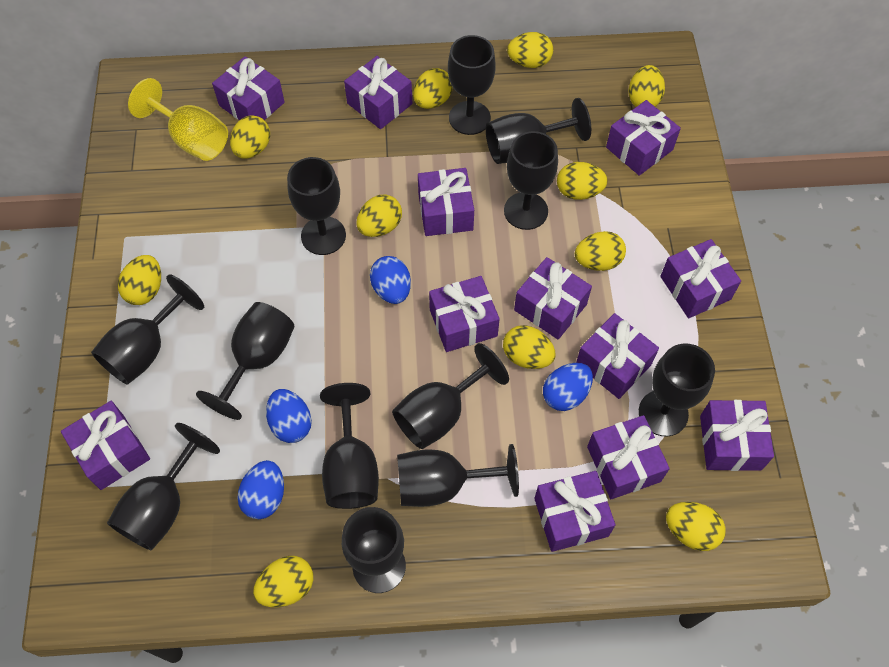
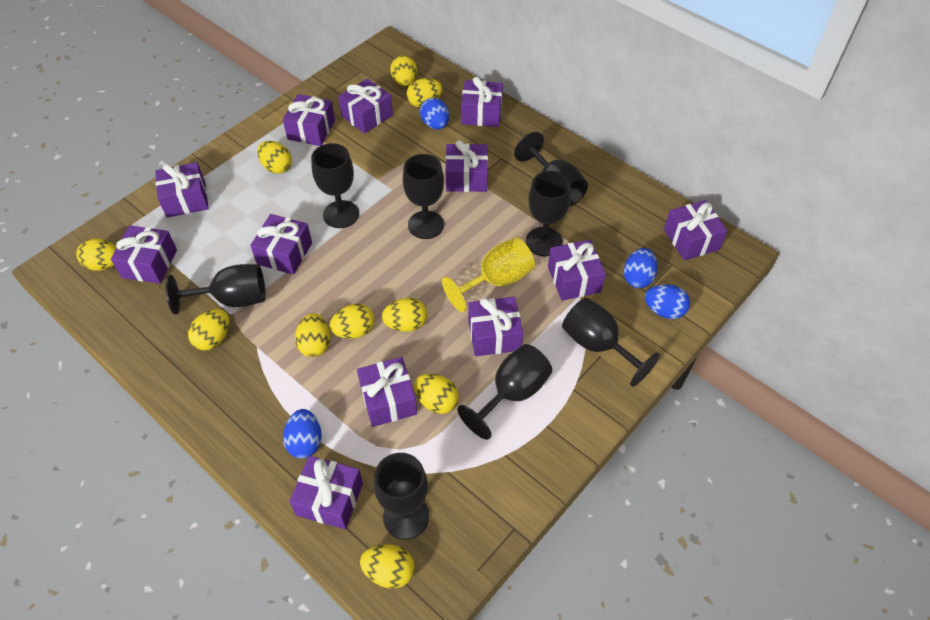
black goblet: [91,274,204,384] [107,423,220,550] [196,302,294,420] [287,157,346,255] [320,383,379,509] [342,507,406,593] [392,343,509,449] [397,444,519,507] [448,35,496,135] [486,98,591,164] [504,131,558,230] [639,343,715,437] = 12 -> [166,264,265,315] [311,143,359,228] [374,453,429,540] [403,154,444,239] [457,344,552,440] [514,132,588,207] [526,171,571,256] [562,298,660,387] = 8
yellow egg: [118,255,161,305] [230,115,270,158] [253,556,313,607] [356,195,402,237] [413,68,453,109] [503,325,556,369] [507,32,553,68] [557,162,608,200] [575,231,626,271] [629,65,665,107] [666,502,725,551] = 11 -> [76,238,117,271] [188,309,230,350] [257,141,292,174] [295,313,330,357] [329,304,375,339] [360,544,415,589] [382,298,427,332] [390,55,417,86] [407,78,442,108] [414,374,459,414] = 10

